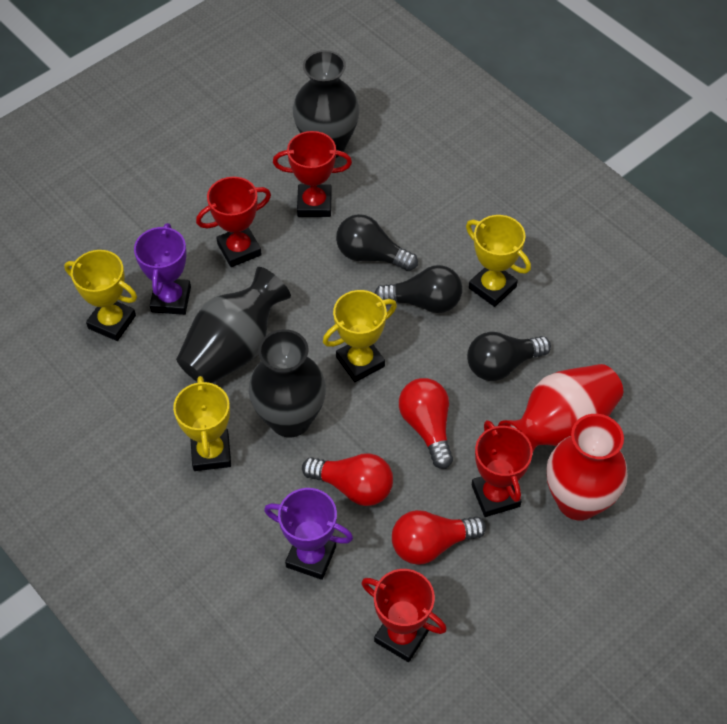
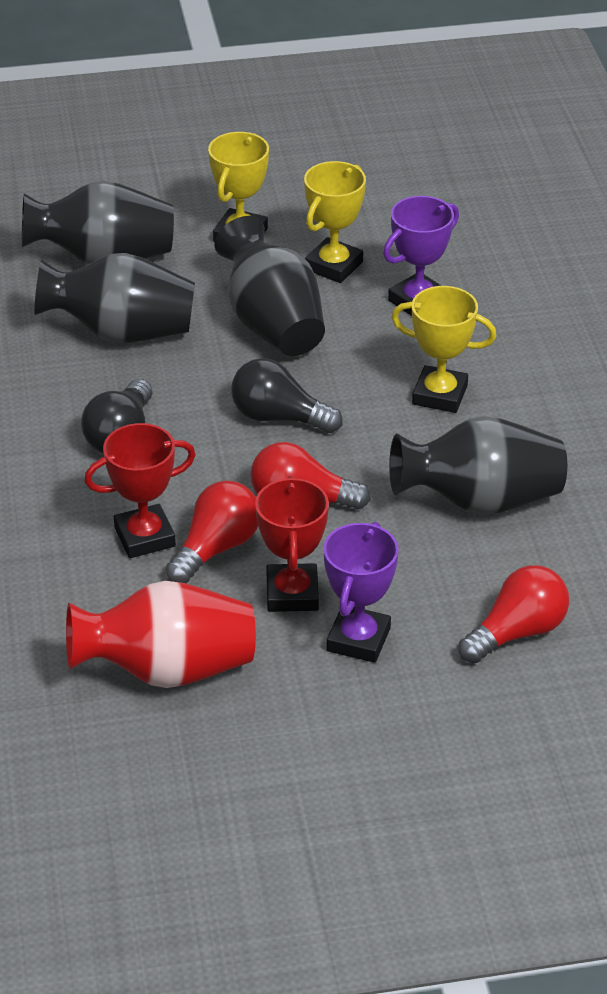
black light bulb: [336,214,418,271] [375,265,462,313] [467,332,551,381] = 3 -> [81,379,152,453] [231,358,343,433] = 2
black vase: [176,267,291,383] [248,329,326,438] [293,50,360,158] = 3 -> [22,181,174,265] [34,253,195,343] [215,216,325,356] [389,416,567,515] = 4
red trophy: [196,177,271,267] [273,131,352,217] [362,569,447,662] [472,420,533,517] = 4 -> [84,423,196,558] [255,476,329,612] = 2
red vase: [498,364,623,452] [546,414,628,520] = 2 -> [66,581,256,688] = 1
yellow trophy: [64,250,137,341] [173,376,231,471] [323,290,397,382] [466,215,531,307] = 4 -> [208,132,269,242] [304,161,366,283] [391,286,497,413] = 3

